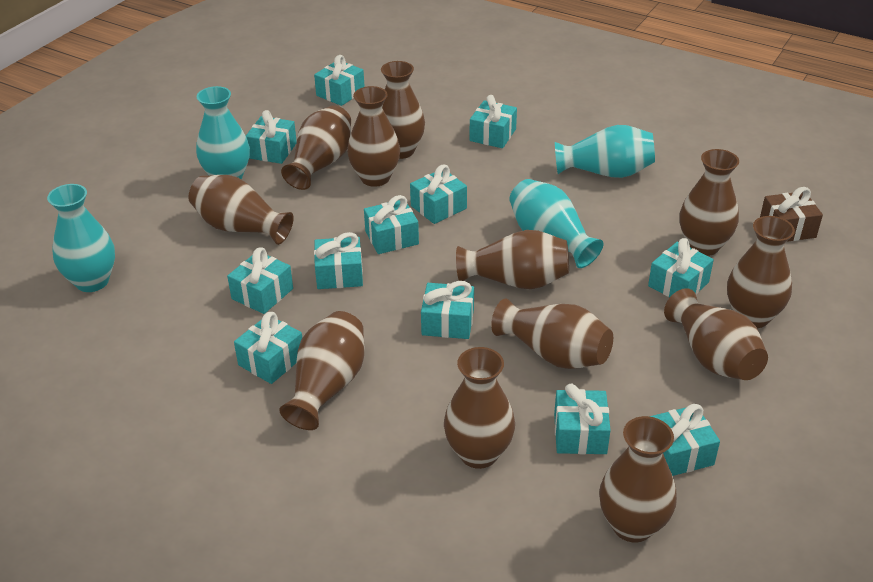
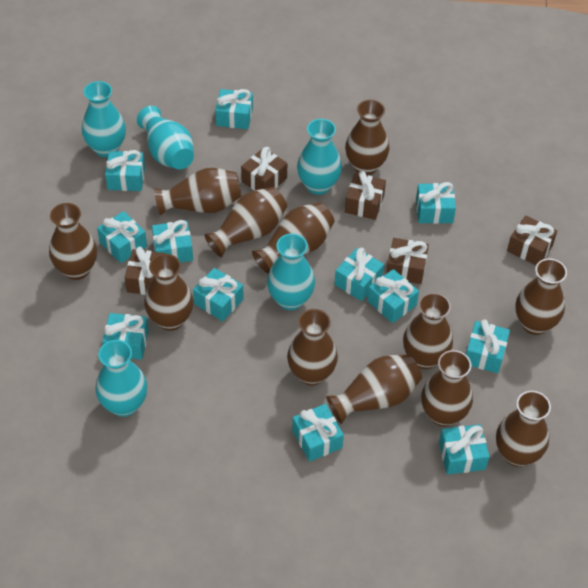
brown gift: [760,187,823,242] = 1 -> [124,247,166,295] [241,147,287,191] [345,171,386,220] [386,238,429,284] [507,215,557,265] = 5
turquoise vase: [47,184,115,292] [196,86,250,179] [509,179,604,268] [555,125,655,178] = 4 -> [82,81,126,157] [95,340,147,417] [137,106,194,169] [267,234,315,310] [297,119,342,195] = 5

